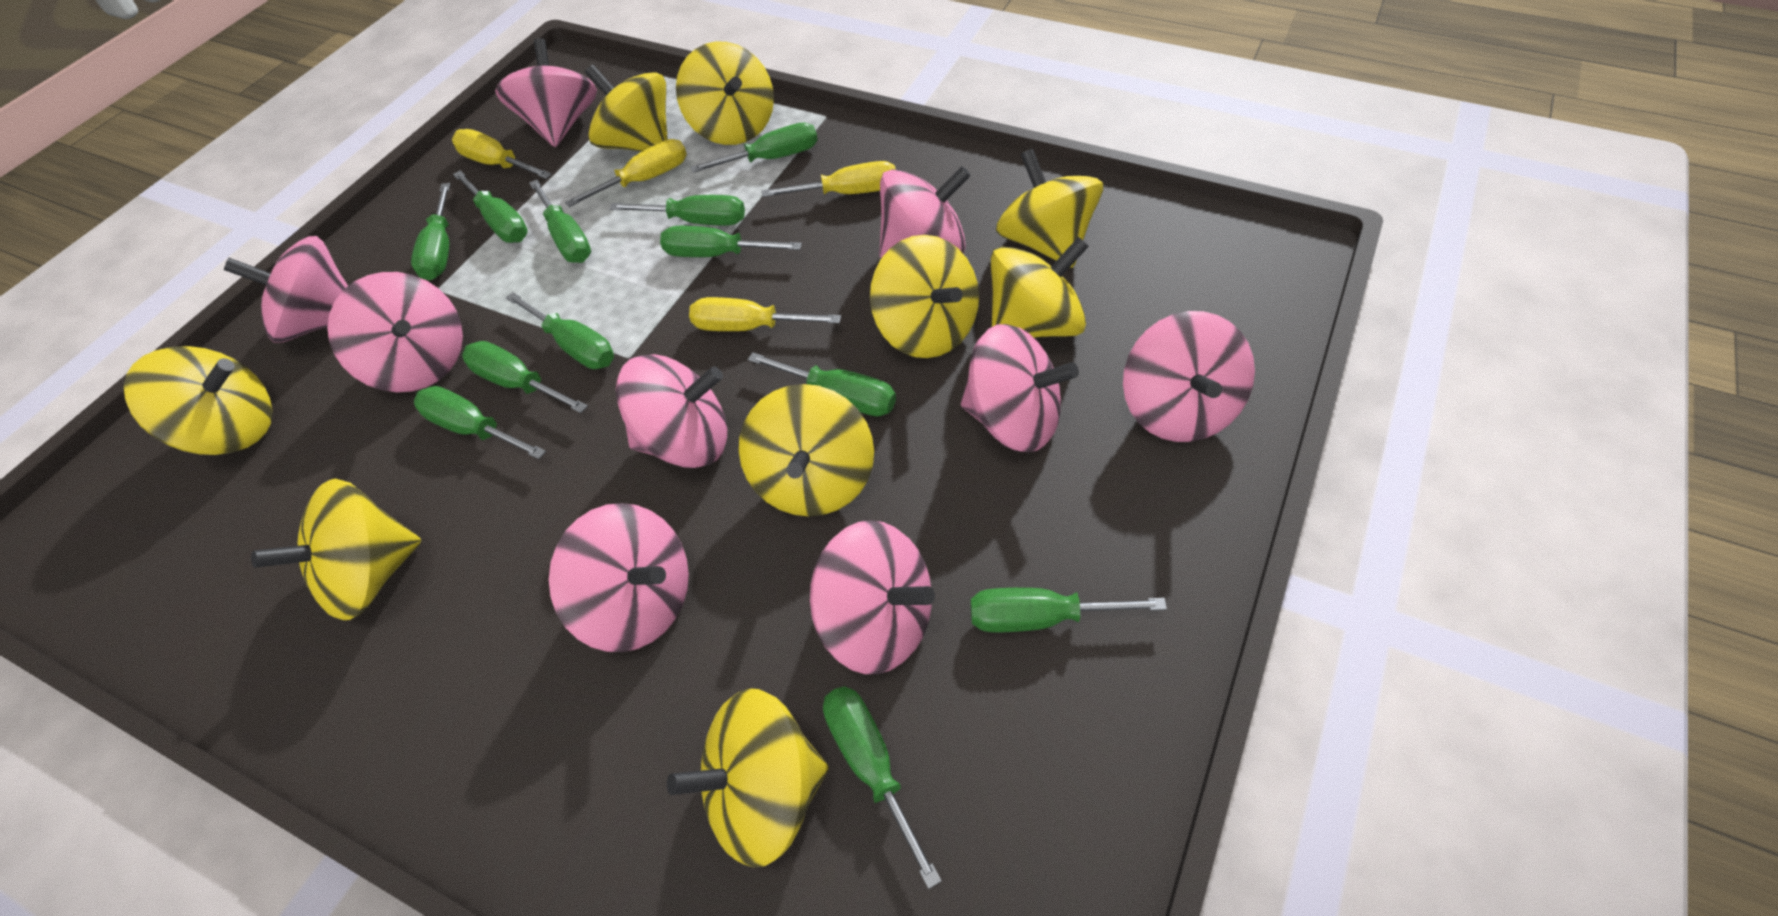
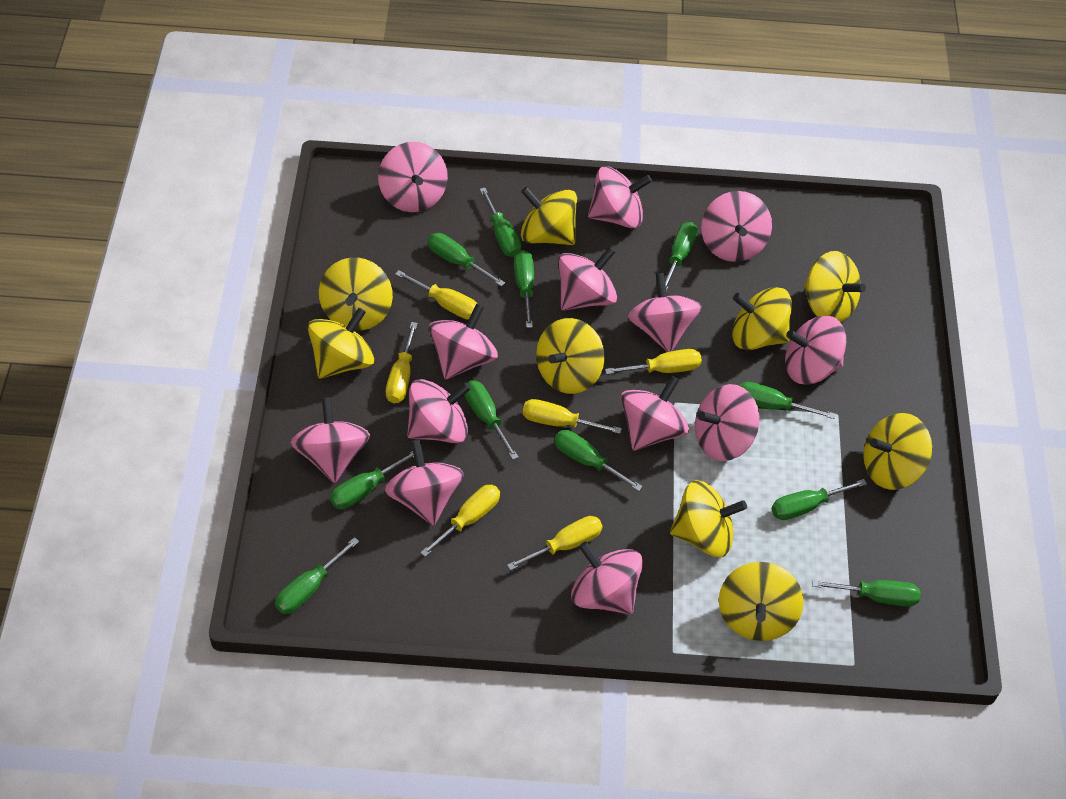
green screwdriver: [411,183,450,280] [414,386,546,459] [453,170,528,243] [462,341,588,413] [506,292,614,369] [529,180,591,263] [609,195,745,225] [660,226,802,257] [690,123,818,173] [748,352,896,416] [823,686,942,889] [971,588,1167,632] = 12 -> [275,537,360,614] [330,451,414,509] [428,233,505,287] [465,380,519,460] [480,188,521,257] [514,250,534,328] [554,430,643,491] [665,222,698,291] [740,382,835,419] [772,479,867,520] [812,580,921,607] = 11
pink spinning top: [224,236,348,343] [327,272,463,392] [495,38,597,147] [549,503,689,652] [616,354,727,468] [810,520,935,674] [879,166,971,258] [961,324,1079,452] [1123,311,1255,442] = 9 -> [290,397,370,483] [378,142,448,212] [385,440,464,526] [407,379,471,443] [429,304,498,380] [558,247,617,310] [571,542,643,615] [588,166,652,228] [621,376,689,451] [628,273,702,352] [695,384,759,461] [701,191,772,262] [785,316,846,385] = 13
yellow screwdriver: [452,129,552,179] [565,139,687,207] [689,297,841,331] [762,161,896,197] = 4 -> [386,322,418,403] [395,270,477,319] [420,485,500,557] [507,516,603,571] [522,399,622,434] [605,349,702,375] = 6

